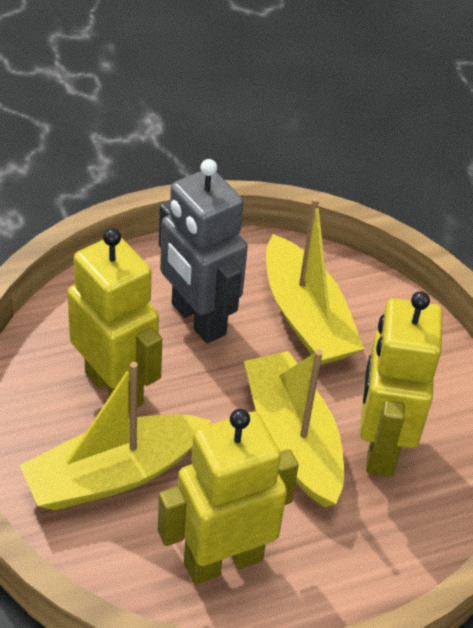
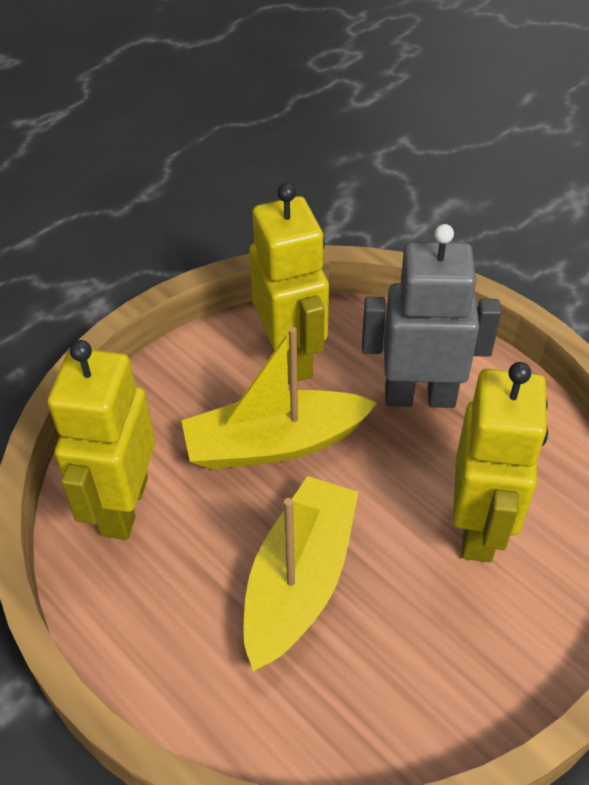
yellow boat: [19,362,211,510] [244,350,344,507] [266,197,364,365] = 3 -> [181,327,377,469] [243,476,359,671] = 2

